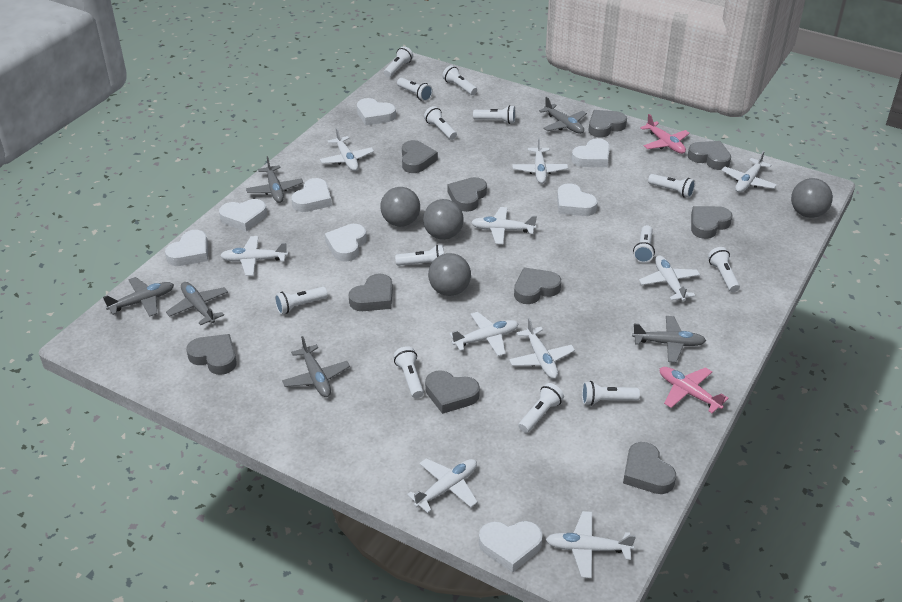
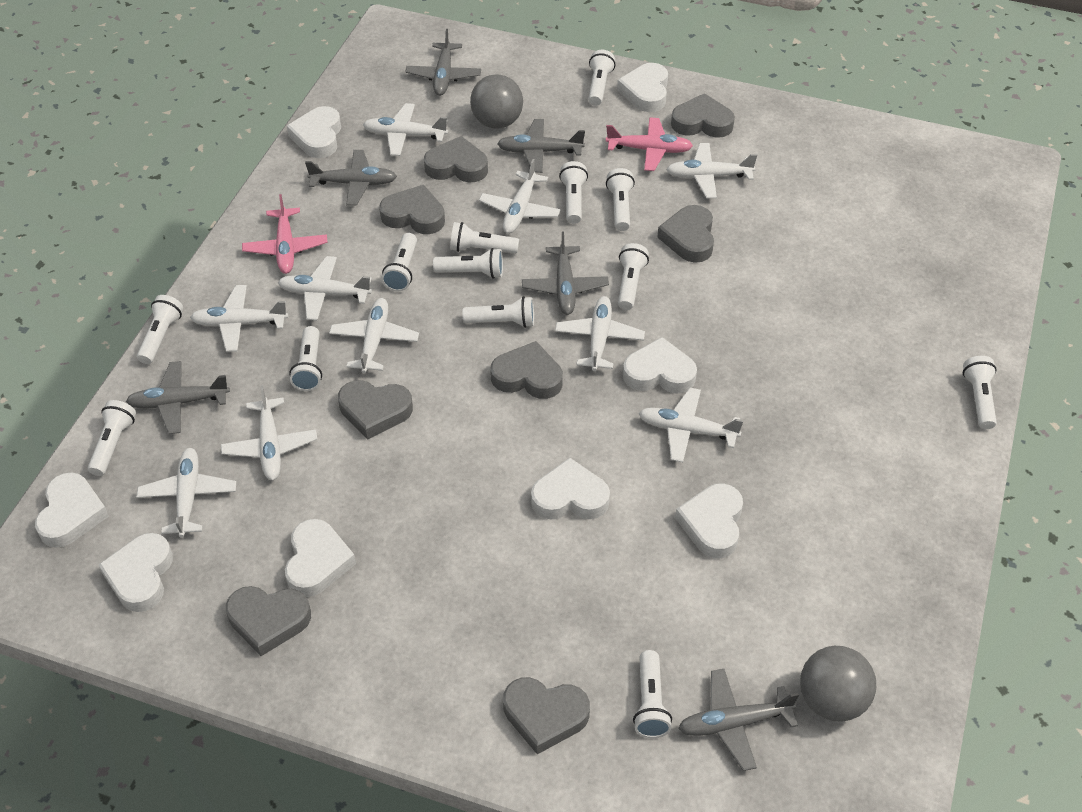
grey ball: [380,187,420,227] [423,199,464,240] [428,253,471,296] [791,178,833,218] = 4 -> [470,74,523,129] [800,646,876,722] = 2
grey heart: [186,334,237,375] [349,274,393,311] [402,140,438,173] [425,370,480,414] [448,177,487,212] [514,268,561,304] [589,110,627,137] [623,442,676,494] [688,141,731,170] [691,206,733,239] = 10 -> [226,586,311,656] [338,380,413,440] [379,185,445,234] [424,136,488,182] [490,341,563,399] [503,677,590,754] [657,205,714,263] [671,93,735,138] = 8

